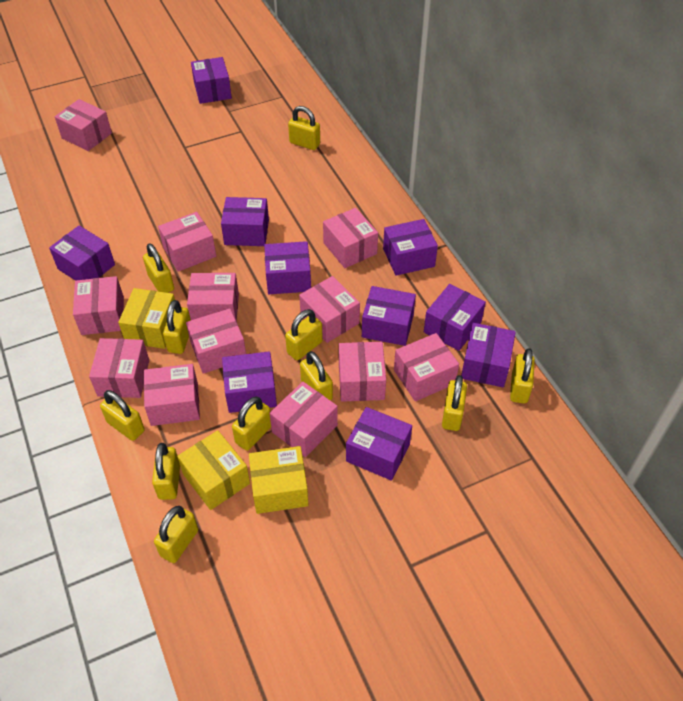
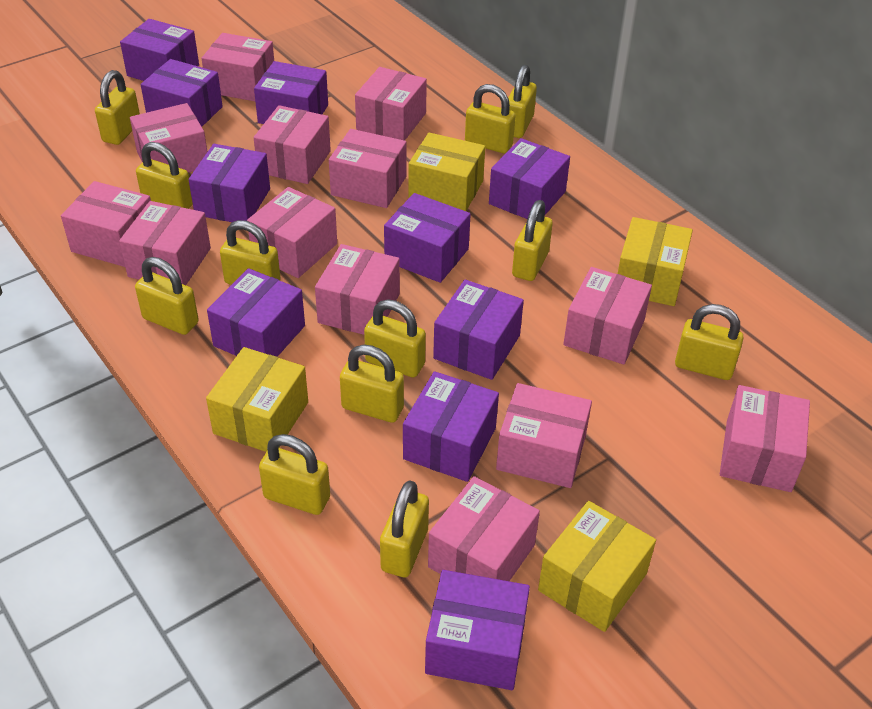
pink box: [55,99,112,151] [73,276,124,335] [89,338,149,398] [144,364,200,426] [158,212,216,272] [186,308,246,374] [187,273,239,322] [269,382,338,457] [299,276,360,343] [323,208,378,268] [339,342,386,402] [394,333,459,401] = 12 -> [61,181,151,267] [119,201,211,285] [130,103,207,172] [201,33,274,101] [247,187,337,278] [254,105,331,184] [315,244,400,335] [329,129,406,208] [355,67,427,141] [428,476,540,581] [496,383,592,488] [563,267,652,364] [720,385,810,492] = 13
yellow box: [118,288,175,349] [177,430,250,510] [249,446,309,514] = 3 -> [206,347,308,452] [408,133,485,211] [538,501,656,632] [617,217,693,306] = 4
yellow padlock: [100,390,145,441] [143,243,174,293] [152,443,180,500] [154,506,198,563] [163,300,191,354] [232,397,271,451] [285,309,323,360] [288,106,320,150] [300,351,333,401] [442,375,467,431] [510,348,535,403] = 11 -> [95,70,140,145] [135,257,199,335] [136,142,193,209] [220,220,281,285] [259,434,330,515] [340,345,404,423] [364,300,426,378] [380,480,429,577] [465,84,516,153] [508,65,537,138] [512,200,553,281] [675,304,744,380] = 12

